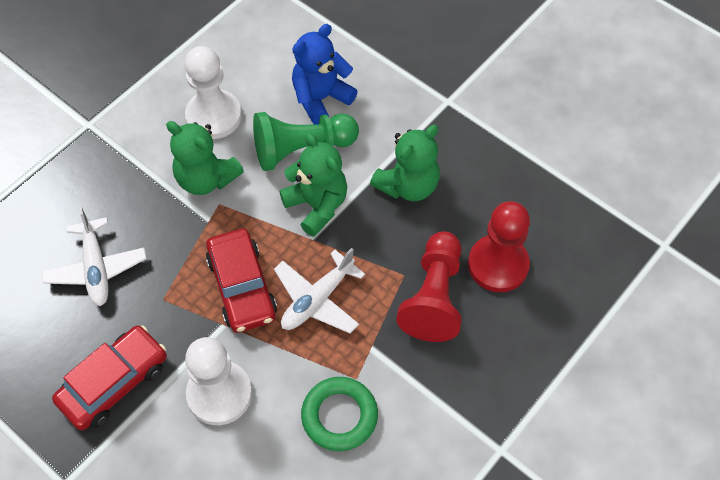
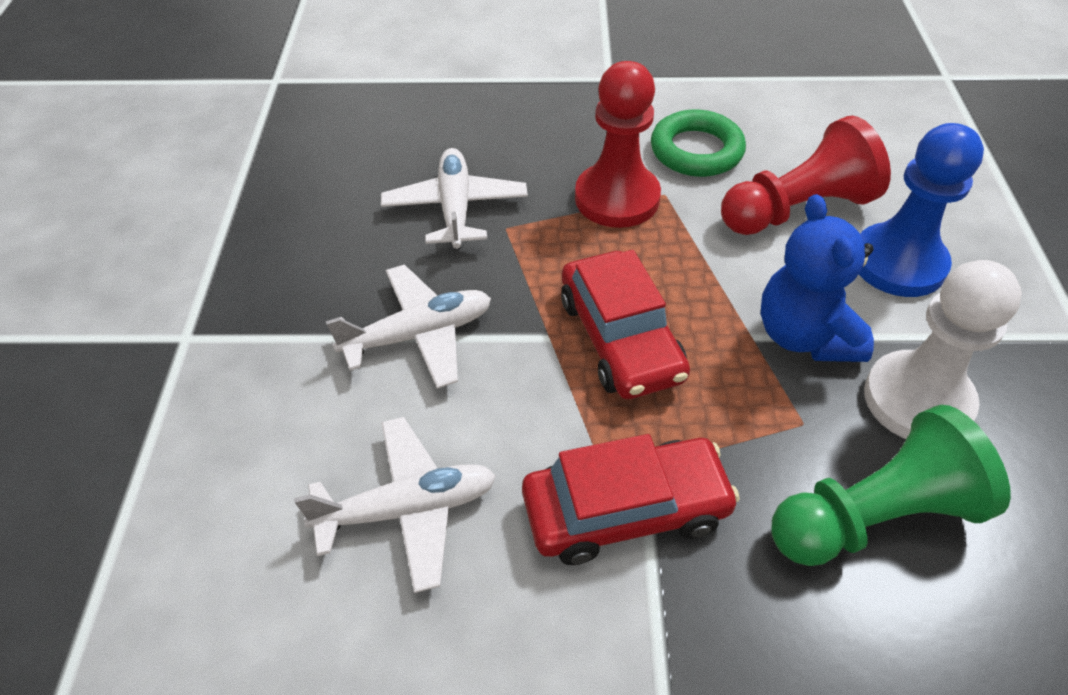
blue pawn: none = 0 -> [859,123,984,297] = 1
green teddy bear: [166,121,244,195] [279,133,347,237] [370,125,440,201] = 3 -> none = 0
white pawn: [184,46,242,139] [185,337,252,425] = 2 -> [864,260,1022,439] = 1
white plane: [41,208,147,306] [274,248,365,334] = 2 -> [294,417,496,593] [326,264,491,389] [381,148,528,249] = 3

